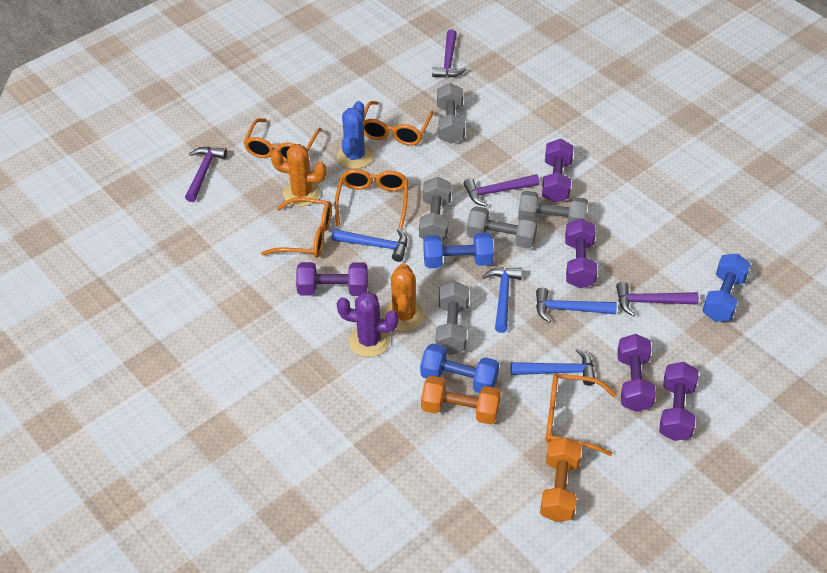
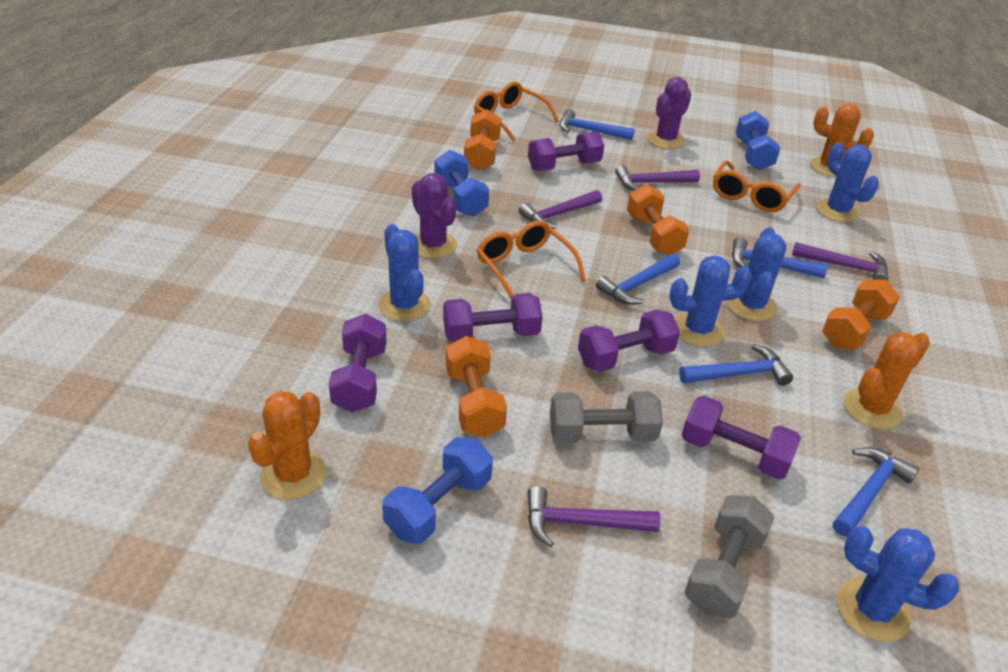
blue cactus: [337,101,373,169] = 1 -> [379,224,431,321] [669,255,752,347] [727,227,786,321] [816,142,879,222] [837,526,959,642] = 5
blue hammer: [331,229,407,262] [482,267,522,333] [511,348,596,386] [536,287,617,323] = 4 -> [559,109,635,140] [596,253,680,305] [679,344,793,386] [732,237,828,278] [833,447,919,537] = 5
grey dumbbell: [419,177,451,241] [435,281,469,355] [437,83,465,144] [467,206,538,249] [518,191,588,224] = 5 -> [550,391,663,443] [684,495,775,618] = 2
orange cactus: [270,144,326,206] [384,263,425,331] = 2 -> [248,391,327,500] [810,104,874,177] [844,332,930,429] = 3
orange dumbbell: [421,376,501,424] [540,437,582,522] = 2 -> [446,336,507,437] [464,109,501,171] [627,184,690,255] [822,279,900,349] = 4
orange glasses: [244,118,322,162] [261,197,332,258] [335,169,408,230] [363,101,434,146] [546,374,617,456] = 5 -> [474,81,559,141] [477,221,586,298] [713,160,801,212] = 3
purple cactus: [337,292,399,357] = 1 -> [412,173,457,259] [647,77,691,149] = 2

